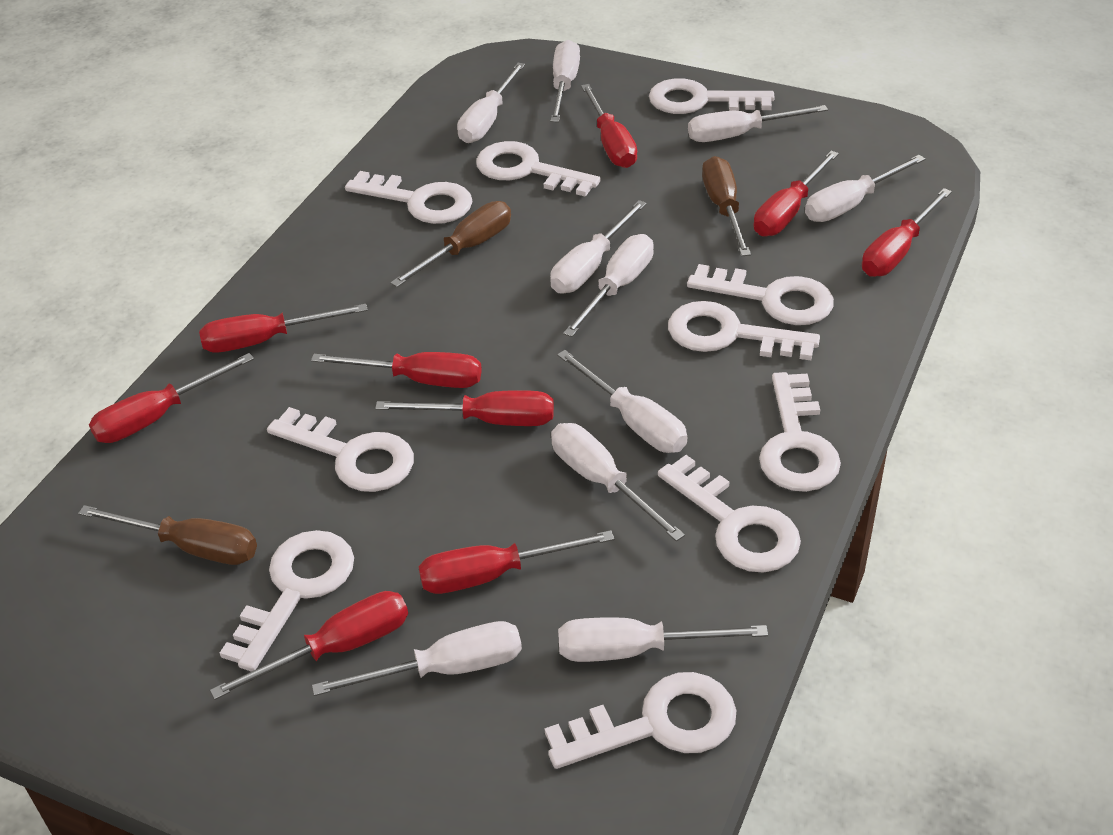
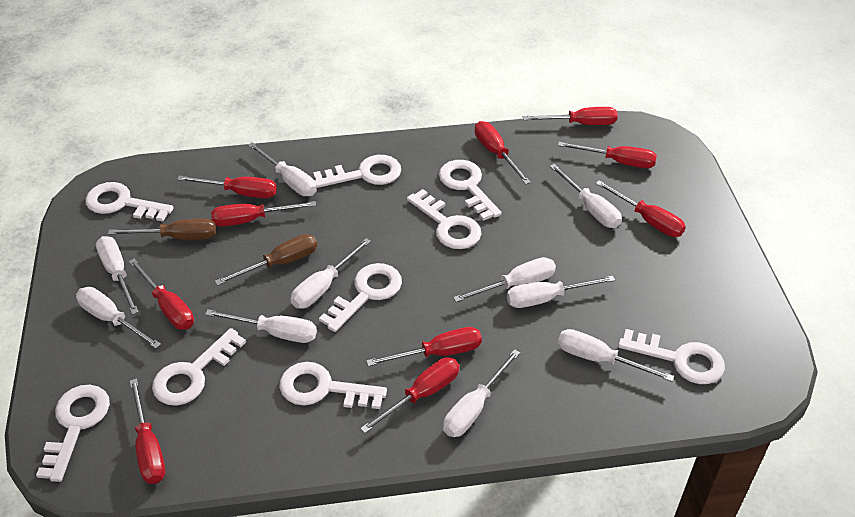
brown screwdriver: [78,505,257,565] [390,201,511,287] [702,156,751,256] = 3 -> [108,219,216,240] [215,234,317,286] = 2
red screwdriver: [89,353,254,443] [199,304,368,353] [210,591,408,700] [311,352,482,388] [375,390,554,426] [418,530,614,594] [581,84,637,168] [753,151,839,237] [862,188,952,277] = 9 -> [129,258,194,330] [130,378,166,484] [177,175,277,198] [211,201,316,226] [360,357,460,433] [366,327,482,366] [475,121,531,184] [523,107,618,125] [558,142,657,168] [595,180,686,237] = 10
white key: [220,530,354,672] [267,407,414,492] [345,171,473,224] [476,141,601,197] [544,672,737,769] [649,78,775,114] [658,455,801,573] [668,301,820,360] [687,264,834,325] [759,372,841,492] = 10 -> [36,385,110,482] [85,182,174,221] [152,328,246,406] [279,362,387,409] [313,155,401,188] [319,263,402,332] [407,189,481,249] [439,160,502,221] [618,329,725,384] = 9

